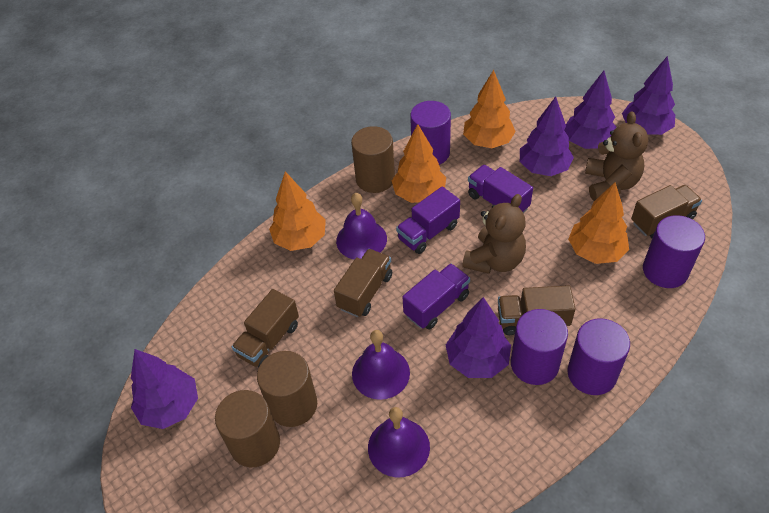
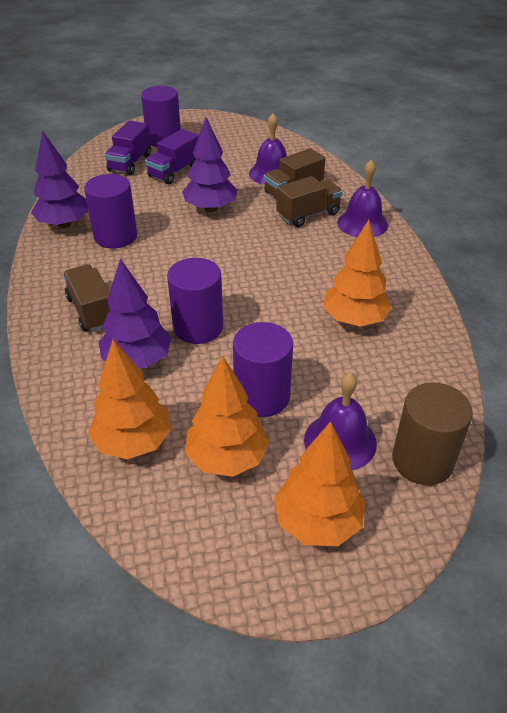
brown cylinder: [215,390,280,467] [257,351,317,427] [351,126,395,193] = 3 -> [392,382,473,485] = 1
brown teddy bear: [462,194,526,274] [585,111,648,201] = 2 -> none = 0
brown truck: [232,289,299,367] [334,249,392,317] [498,285,575,335] [631,185,702,238] = 4 -> [63,264,110,332] [263,148,326,199] [276,176,343,227] = 3
purple tree: [131,349,198,429] [446,297,511,378] [520,97,574,176] [564,71,617,149] [622,56,675,135] = 5 -> [31,131,88,228] [99,259,172,368] [182,117,238,212] = 3
purple truck: [396,186,460,254] [403,263,470,329] [468,165,533,213] = 3 -> [105,120,151,175] [145,129,199,184] = 2

